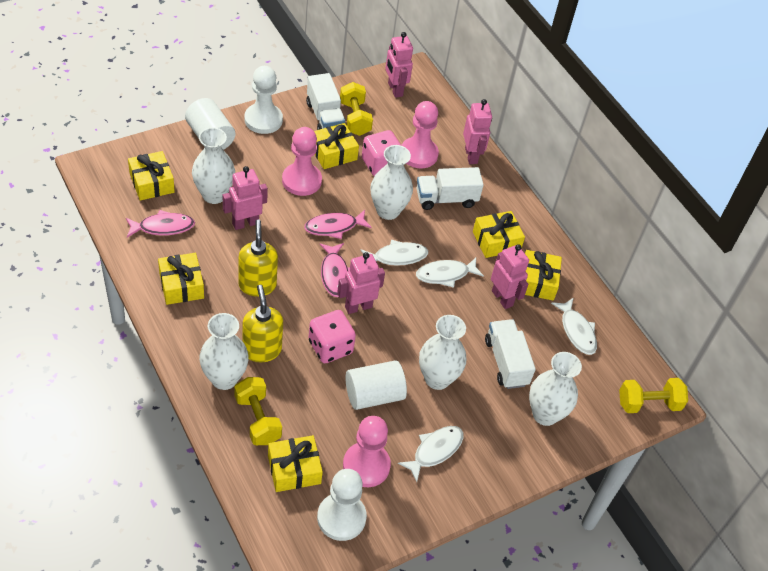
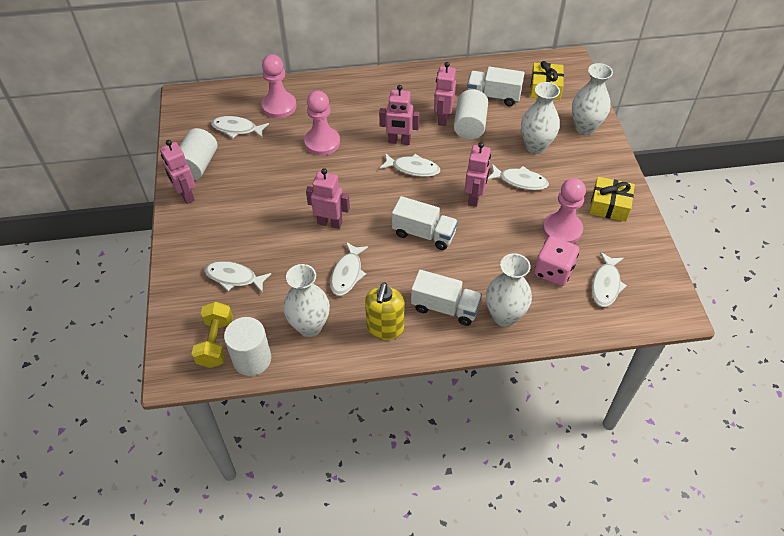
pink dice: [308,310,356,363] [362,130,401,176] = 2 -> [534,236,579,286] = 1
pink fish: [126,210,195,237] [304,210,372,239] [319,243,350,297] = 3 -> none = 0
white cylinder: [185,98,235,150] [346,360,407,410] = 2 -> [179,128,218,180] [224,317,271,376] [454,89,488,139] = 3
white fish: [361,240,428,266] [398,426,464,482] [416,258,484,288] [551,297,597,355] = 4 -> [204,261,271,293] [211,116,269,138] [330,242,368,296] [380,153,440,177] [488,164,549,190] [591,252,627,307] = 6
white pawn: [245,66,283,134] [317,469,367,541] = 2 -> none = 0
white vase: [192,127,235,204] [199,313,249,390] [371,145,413,220] [419,315,466,390] [529,352,582,426] = 5 -> [283,264,330,337] [486,253,532,327] [521,82,560,154] [572,63,613,135] = 4
yellow dumbbell: [234,377,282,445] [340,82,373,136] [619,378,688,413] = 3 -> [192,302,233,368] = 1
yellow gift: [128,151,175,201] [158,253,204,305] [268,435,323,492] [314,123,359,169] [473,211,525,258] [525,250,562,301] = 6 -> [530,61,564,100] [589,177,635,222] = 2
yellow soap dispenser: [239,219,278,297] [242,285,283,362] = 2 -> [365,282,405,340] = 1

